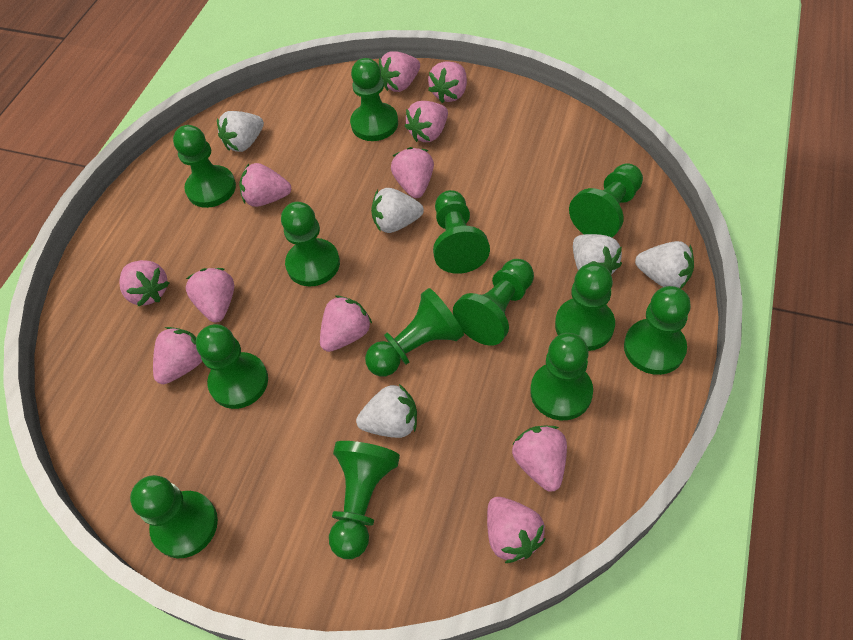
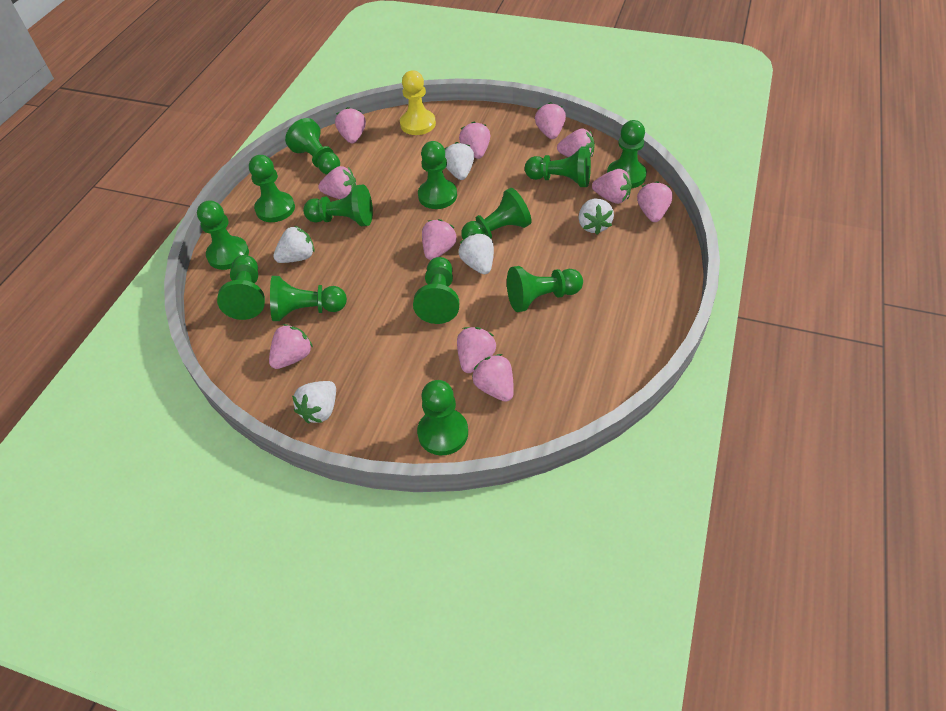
yellow pawn: none = 0 -> [400,70,436,135] = 1

